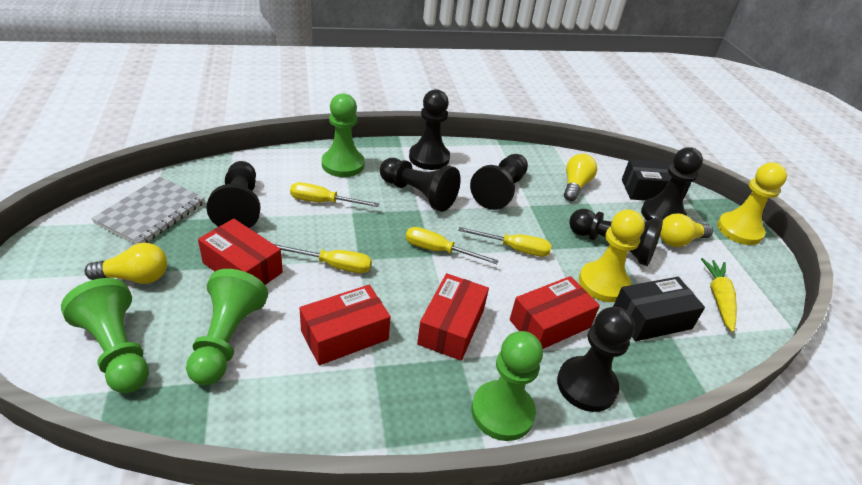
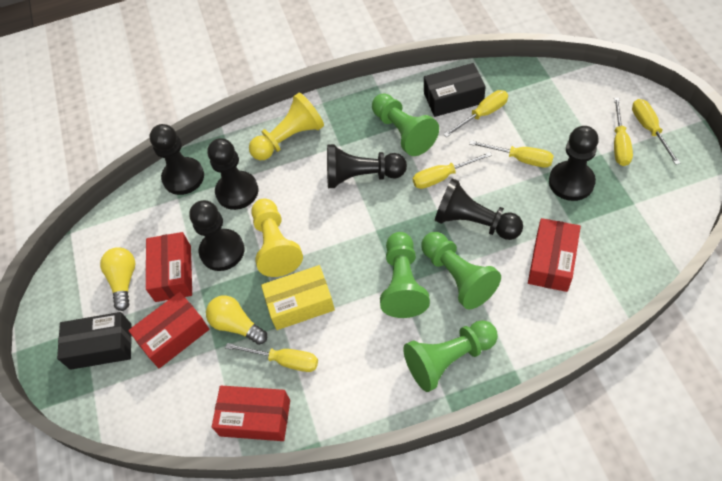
black pawn: [206,161,261,228] [380,158,461,212] [409,89,450,170] [470,154,528,210] [557,307,635,412] [569,209,663,266] [641,147,703,221] = 7 -> [150,124,204,195] [189,200,245,271] [208,138,258,210] [327,144,407,188] [435,178,523,240] [549,126,599,201] = 6
grey notebook: [91,177,205,244] = 1 -> none = 0
yellow box: none = 0 -> [261,265,335,330] = 1
yellow carrot: [701,258,737,332] = 1 -> none = 0
yellow light bulb: [84,243,167,284] [564,154,597,201] [660,214,713,247] = 3 -> [100,247,135,311] [206,295,267,345] = 2
yellow screwdriver: [274,244,372,273] [290,182,380,207] [406,227,499,264] [458,227,552,257] = 4 -> [225,343,318,372] [413,152,492,189] [443,90,508,137] [469,140,554,168] [614,98,633,166] [632,99,680,165] = 6

